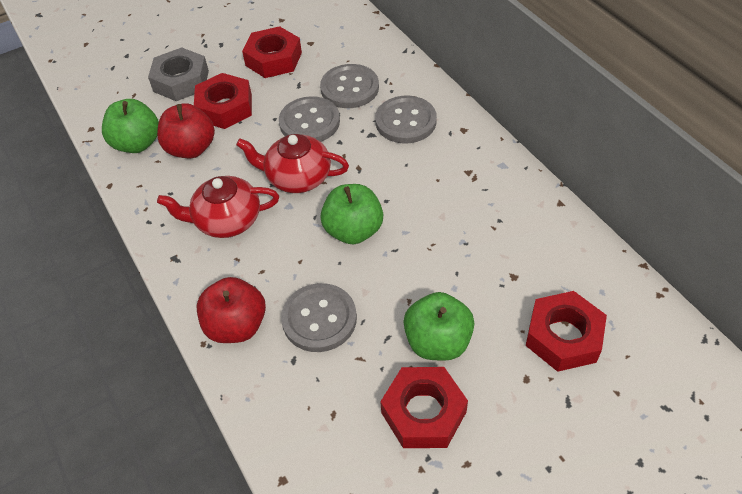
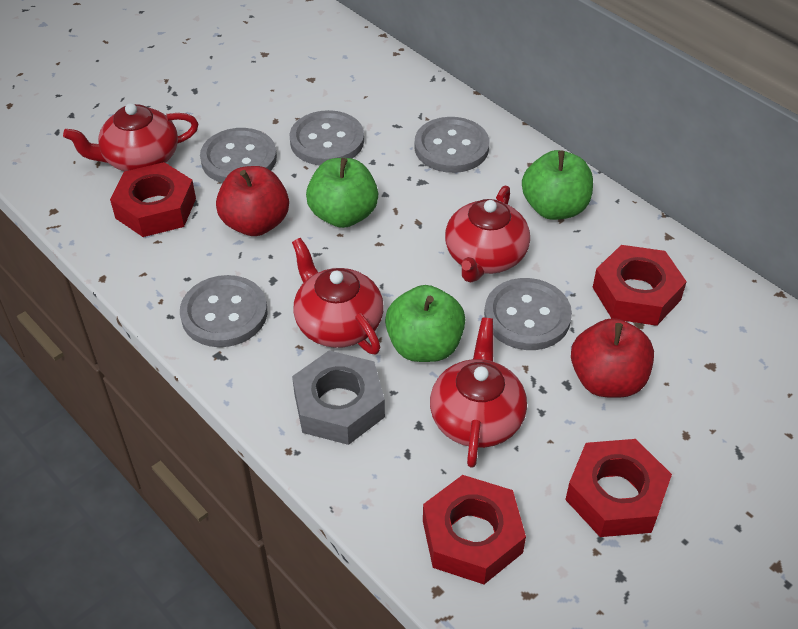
grey button: [279,96,340,142] [281,283,357,352] [320,64,379,108] [375,96,437,143] = 4 -> [180,275,267,347] [200,128,277,183] [290,110,364,165] [415,117,489,173] [484,278,572,350] = 5
red teapot: [157,176,279,238] [236,134,349,193] = 2 -> [63,103,198,171] [292,238,384,355] [430,318,527,468] [445,186,530,282] = 4

